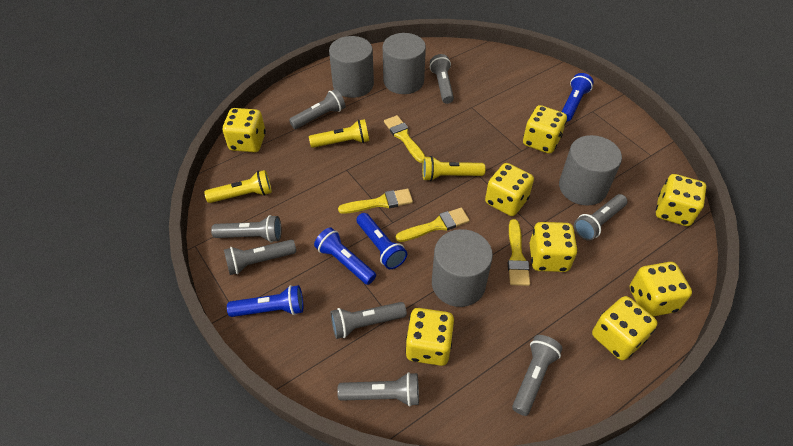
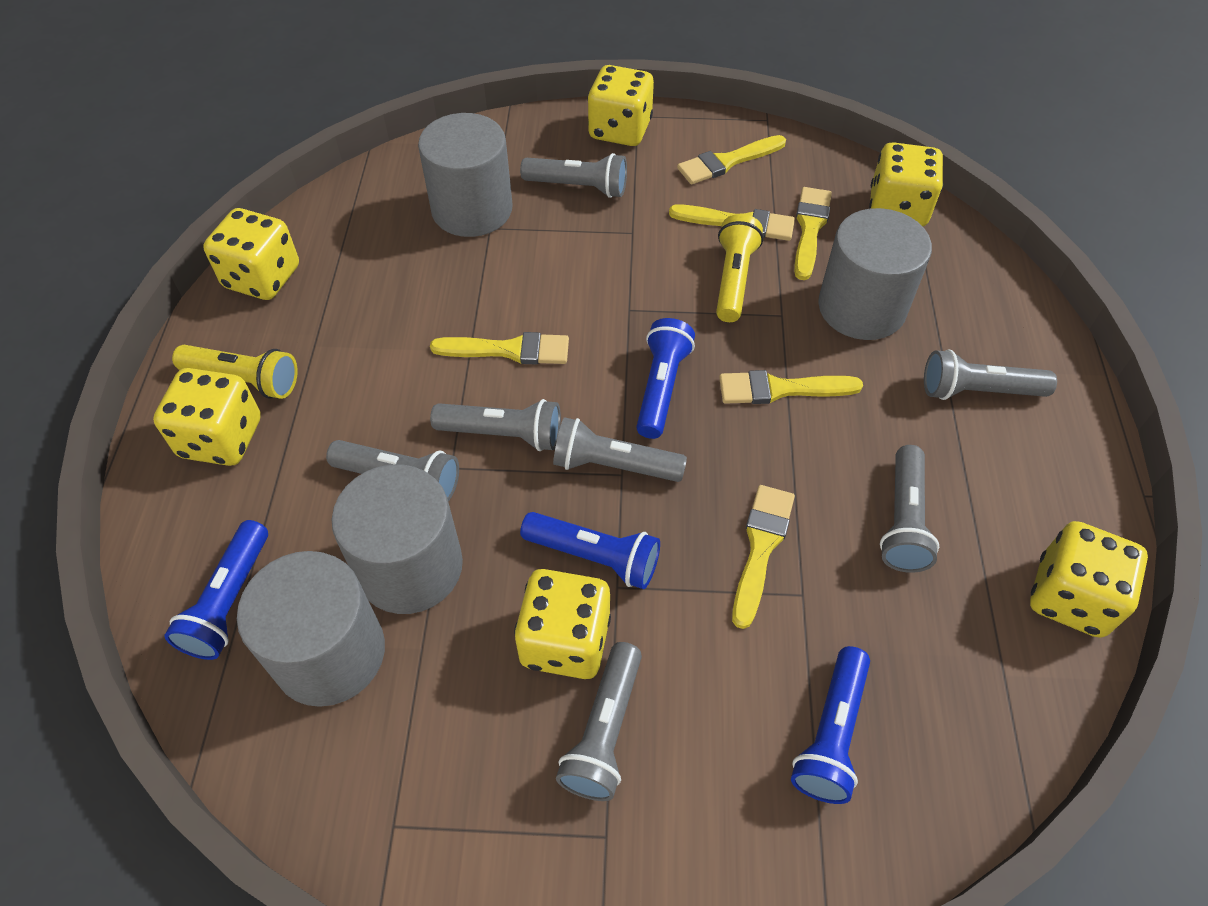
grey flashlight: [211,215,282,242] [224,240,296,275] [289,89,345,129] [331,302,407,339] [337,372,419,407] [430,54,454,104] [512,335,562,416] [574,194,627,241] = 8 -> [326,440,459,501] [430,399,561,451] [520,153,627,198] [553,417,687,482] [556,642,642,801] [880,445,939,573] [924,350,1057,400] = 7
yellow brush: [338,189,413,214] [384,115,425,163] [396,208,470,242] [508,219,530,286] = 4 -> [430,332,569,365] [669,204,795,241] [677,135,786,184] [719,370,863,404] [732,485,795,629] [794,187,832,280] = 6
yellow dice: [223,108,266,152] [405,308,454,366] [485,163,534,216] [523,105,567,154] [530,222,578,272] [592,296,658,360] [630,262,692,316] [656,174,706,226] = 8 -> [153,368,261,466] [203,208,299,300] [514,569,611,679] [588,65,654,146] [869,142,943,226] [1030,521,1148,638] = 6
yellow flashlight: [204,170,272,203] [309,119,369,148] [422,156,486,181] = 3 -> [172,345,298,399] [716,214,763,322] = 2

